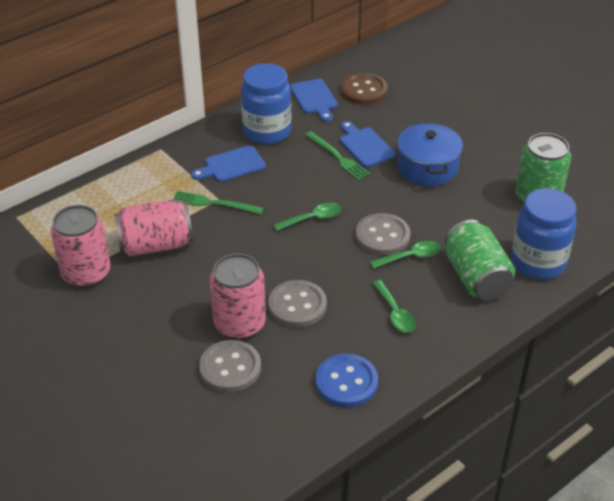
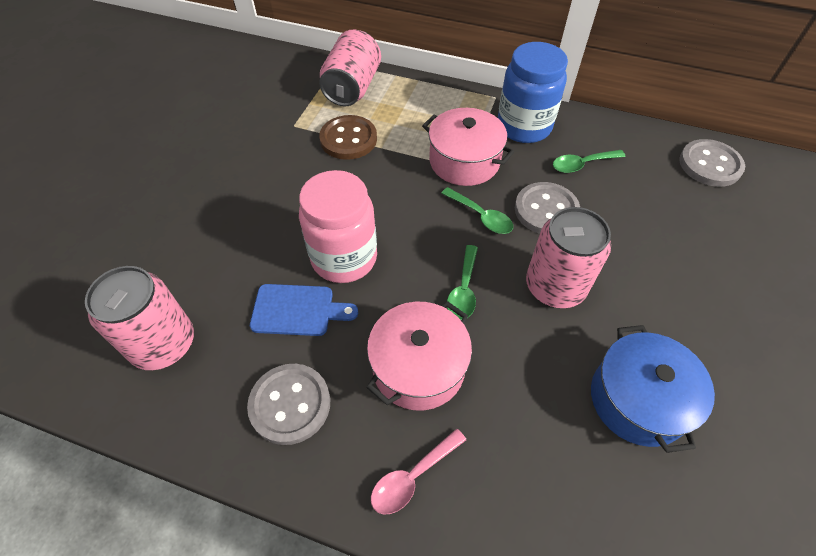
blue button: [315,354,378,408] = 1 -> none = 0
blue cutting board: [191,145,266,182] [290,79,338,122] [340,121,395,167] = 3 -> [250,284,358,336] = 1
blue jar: [241,63,291,144] [511,188,577,279] = 2 -> [498,42,568,143] = 1
green can: [445,220,515,300] [516,133,571,205] = 2 -> none = 0
green fork: [172,191,263,214] [305,131,370,180] = 2 -> none = 0
pink jar: none = 0 -> [299,170,377,283] = 1
pink pot: none = 0 -> [366,301,472,410] [422,108,514,186] = 2
pink spoon: none = 0 -> [371,428,466,515] = 1

